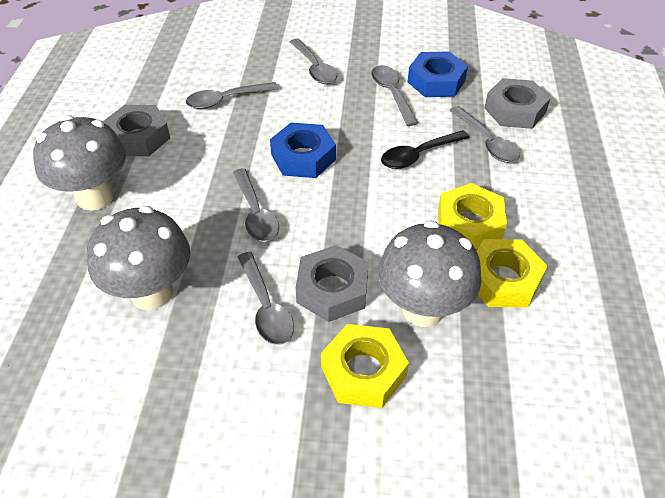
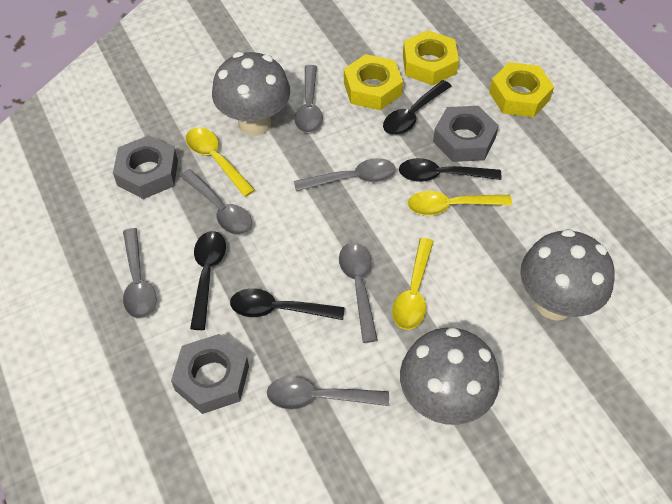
black spoon: [381,130,469,169] = 1 -> [190,231,226,330] [230,288,345,320] [383,80,451,135] [399,158,501,182] = 4
blue nut: [270,123,336,178] [408,51,468,97] = 2 -> none = 0
yellow spoon: none = 0 -> [186,128,255,197] [392,238,434,330] [408,191,512,215] = 3

